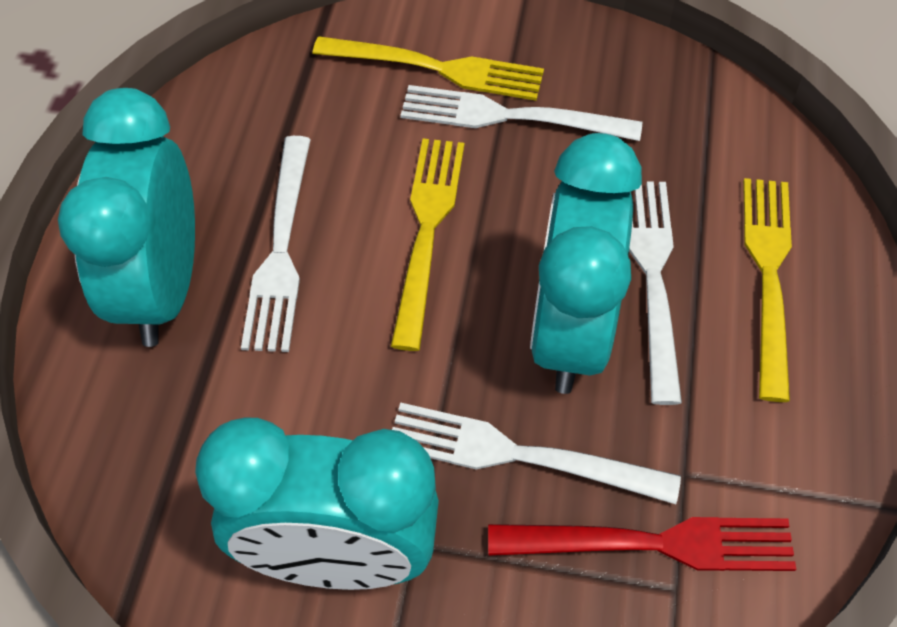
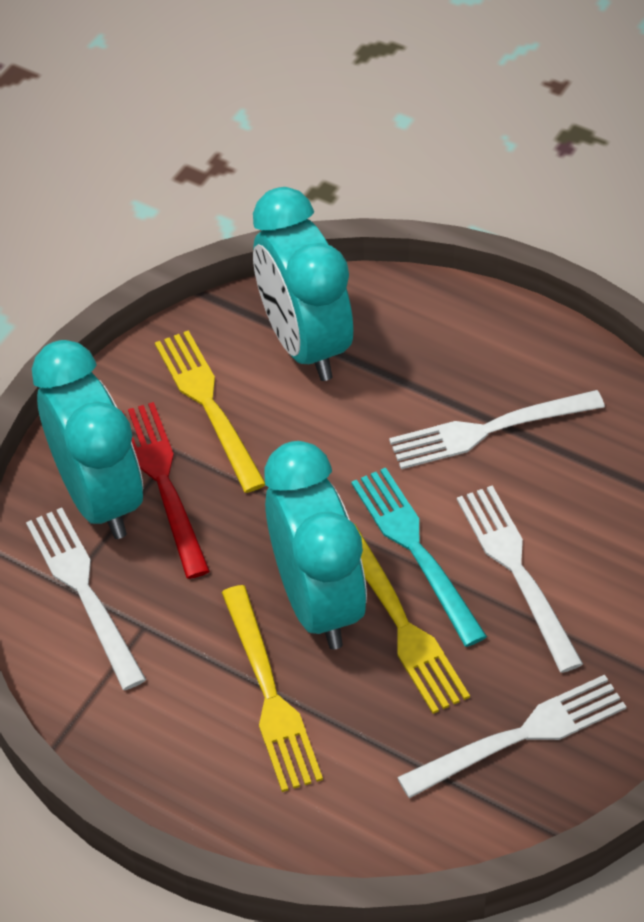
turquoise fork: none = 0 -> [351,467,487,647] = 1

